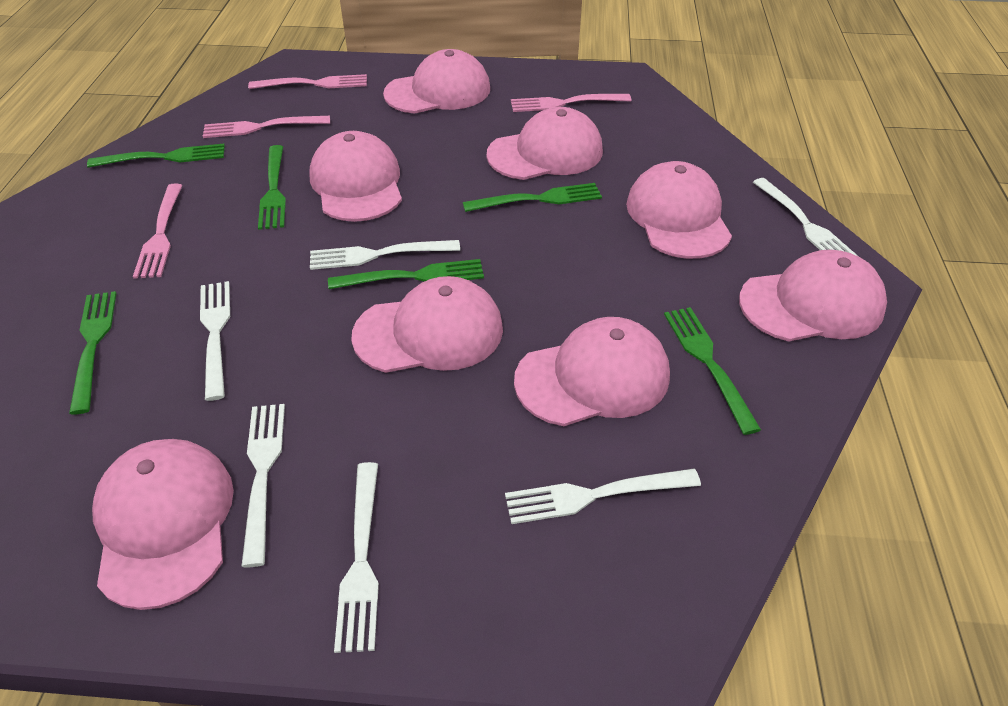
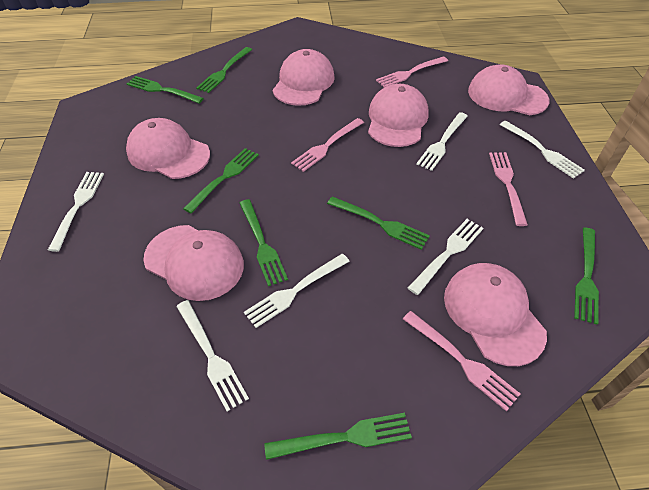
green fork: [69,291,117,414] [87,144,225,168] [258,145,286,230] [328,259,484,289] [463,183,602,212] [664,307,761,435] = 6 -> [127,76,204,103] [183,148,259,213] [196,47,252,93] [239,199,288,286] [264,413,412,460] [327,197,430,250] [574,228,599,325] = 7
pink cap: [92,439,234,610] [309,131,402,222] [351,276,503,373] [383,49,490,114] [487,107,603,180] [514,317,670,426] [626,161,732,259] [739,250,887,342] = 8 -> [126,118,210,179] [143,225,244,301] [273,49,335,106] [368,84,429,147] [444,263,547,366] [468,64,549,115] = 6

